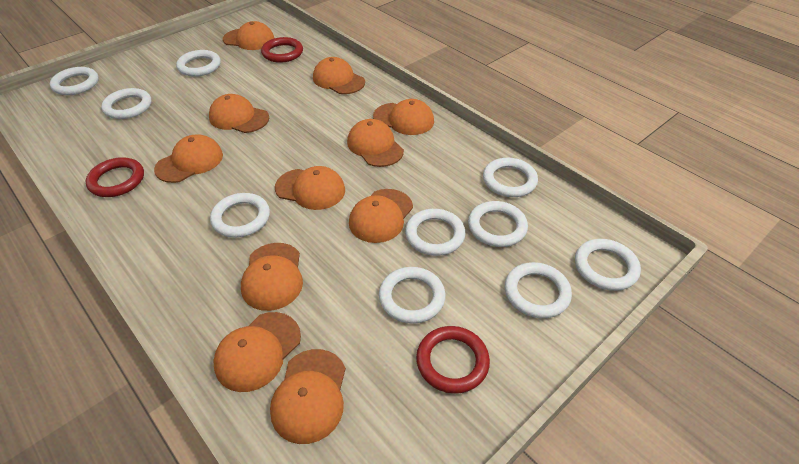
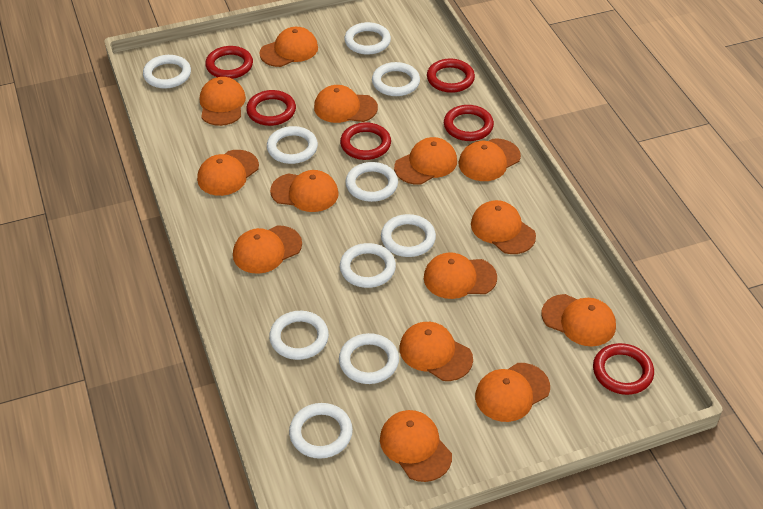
orange cap: [154,134,223,183] [209,94,269,133] [213,312,301,392] [223,21,274,50] [241,243,303,311] [270,349,346,444] [275,166,345,210] [313,57,365,94] [347,119,404,167] [349,189,413,243] [373,99,434,135] = 11 -> [197,150,259,196] [200,77,246,126] [233,226,302,274] [260,27,318,67] [270,170,339,212] [314,85,378,123] [380,410,452,482] [394,137,457,185] [399,322,473,381] [424,252,497,299] [458,139,521,181] [471,200,536,254] [475,363,550,422] [542,294,616,346] = 14
red ring: [85,157,144,197] [261,37,303,63] [416,326,490,394] = 3 -> [205,46,253,79] [246,90,296,126] [340,122,391,160] [427,58,475,93] [444,105,494,141] [593,343,654,395] = 6

